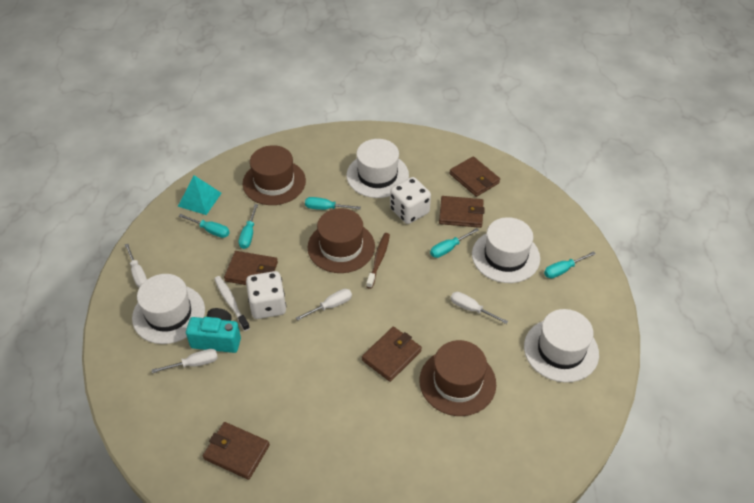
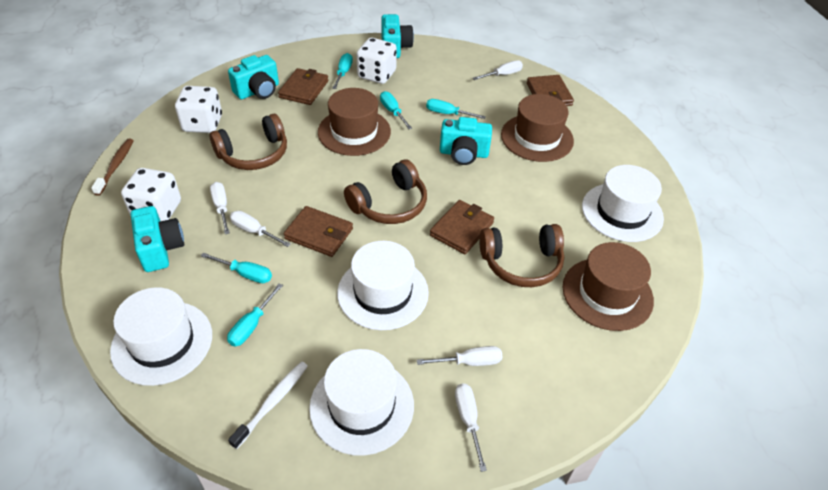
brown headphones: none = 0 -> [210,114,287,170] [344,160,427,224] [479,224,564,287] = 3
brown wallet: [203,422,270,480] [224,251,278,285] [362,327,422,382] [439,196,485,228] [449,156,500,197] = 5 -> [278,68,328,105] [284,206,353,257] [430,200,494,254] [527,75,574,106] = 4
turquoise camera: [186,308,241,353] = 1 -> [131,206,184,272] [228,55,279,99] [381,14,414,58] [440,117,492,165] = 4
turquoise pyramid: [178,175,222,215] = 1 -> none = 0
white dice: [246,271,286,319] [390,177,431,224] = 2 -> [121,168,181,221] [175,86,222,133] [356,38,397,84] = 3
white screwdriver: [125,244,147,288] [152,349,218,373] [296,289,352,321] [451,292,508,324] = 4 -> [210,182,230,234] [230,211,291,247] [417,346,502,366] [455,383,487,472] [473,60,523,80] = 5

